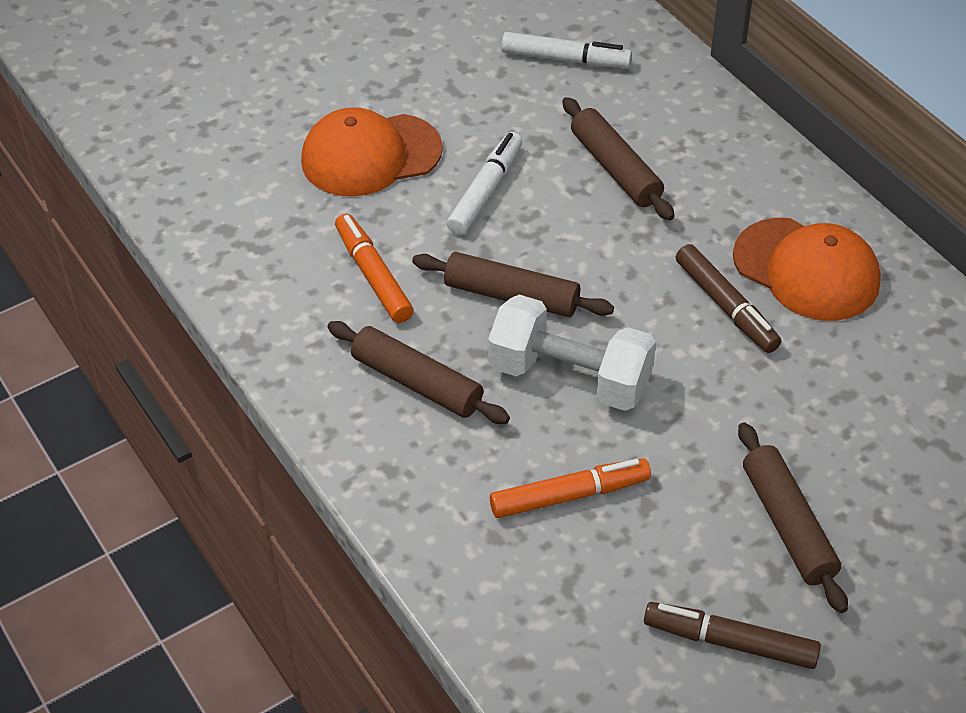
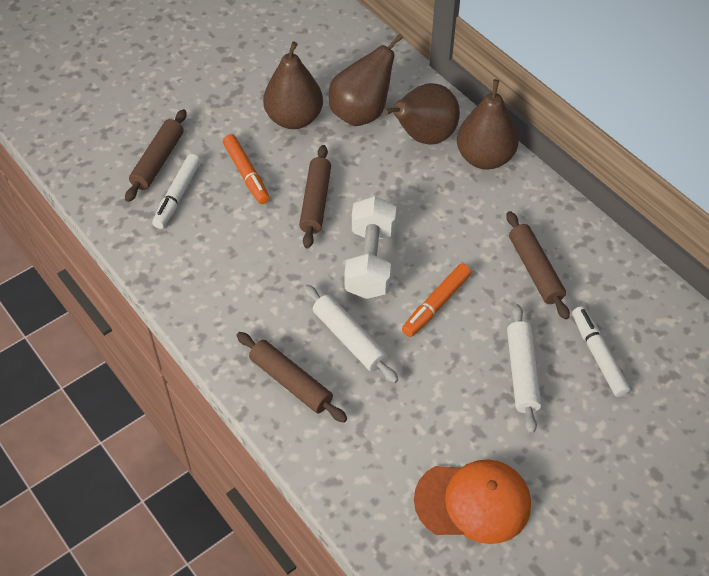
brown marker: [644,602,821,669] [676,244,781,353] = 2 -> none = 0
brown pear: none = 0 -> [263,41,323,129] [329,34,403,126] [384,83,460,145] [457,79,519,170] = 4
orange cap: [301,107,443,197] [733,218,881,321] = 2 -> [414,459,531,544] = 1
white rolling pin: none = 0 -> [304,285,398,383] [507,304,541,434] = 2

